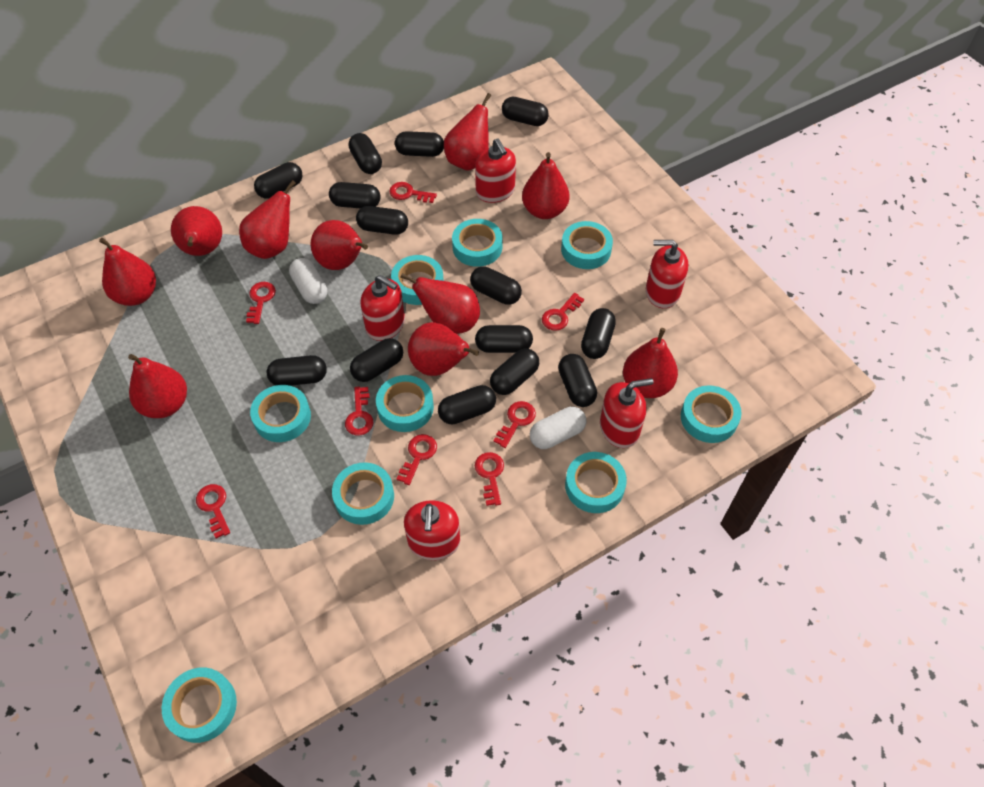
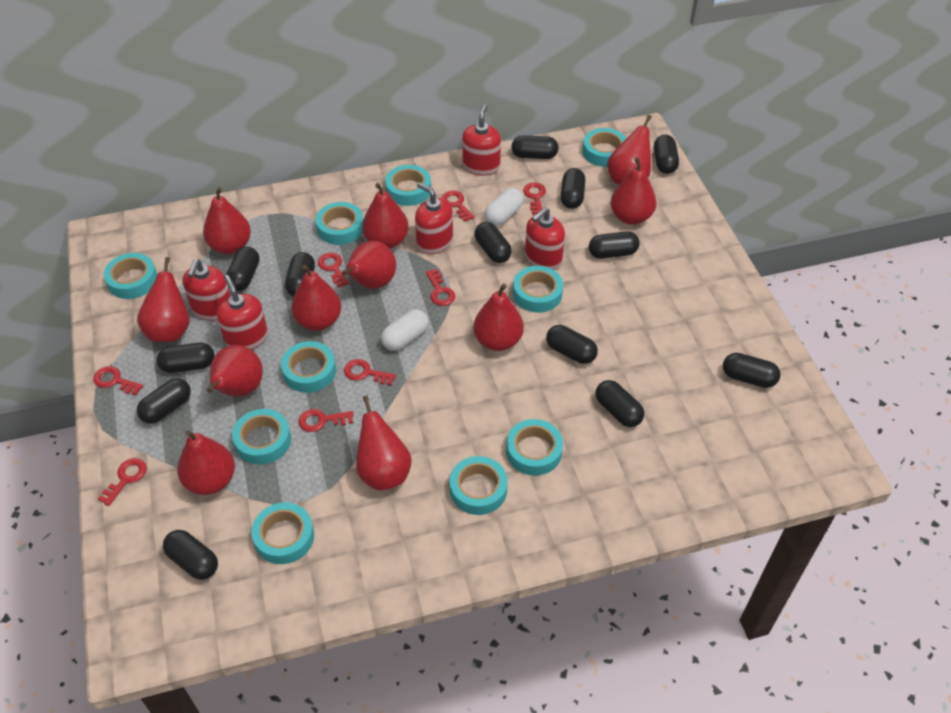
black capsule: [254,162,302,199] [267,355,327,386] [329,182,380,208] [349,133,382,174] [350,338,403,382] [356,206,408,235] [395,131,444,157] [438,385,496,425] [470,267,522,305] [475,325,533,353] [490,348,539,395] [502,97,549,126] [558,354,597,407] [581,308,616,359] = 14 -> [137,378,191,424] [157,343,215,373] [163,530,218,580] [226,247,259,291] [285,252,315,297] [474,222,512,263] [511,135,559,159] [546,325,598,364] [561,168,585,209] [589,231,640,259] [596,380,644,427] [654,135,679,174] [723,353,781,388] = 13
red pear: [99,238,156,306] [128,354,187,418] [171,206,222,256] [239,180,296,259] [310,220,368,270] [400,273,480,334] [408,322,479,376] [444,93,491,171] [522,152,570,219] [623,328,678,398] = 10 -> [137,257,189,342] [177,430,235,495] [203,187,251,254] [207,345,263,397] [291,265,341,331] [342,241,396,289] [356,396,412,490] [362,183,409,248] [473,284,524,351] [608,115,652,185] [611,157,656,225] = 11
turquoise tape: [162,667,237,743] [250,385,311,442] [332,463,394,525] [376,375,434,432] [391,255,444,305] [452,219,503,267] [561,221,613,269] [565,452,627,513] [681,385,742,443] = 9 -> [104,253,157,299] [232,409,291,465] [252,502,314,564] [281,341,336,393] [316,202,363,245] [385,165,431,206] [450,456,508,515] [506,419,563,476] [513,266,563,313] [583,128,626,167] = 10

